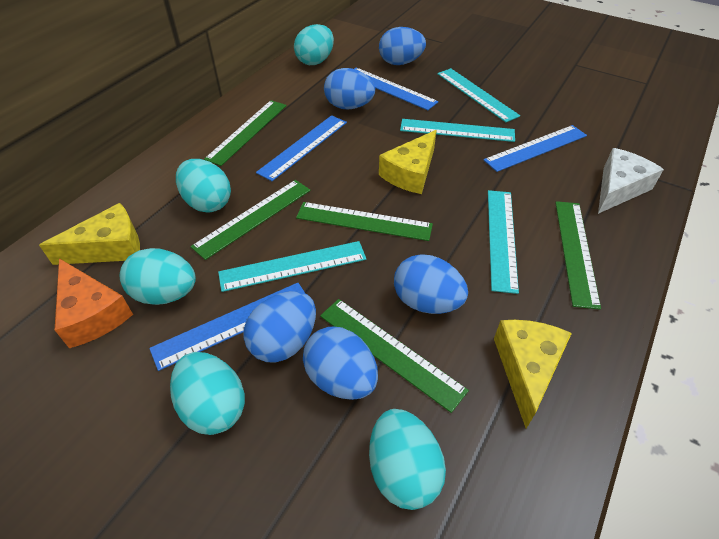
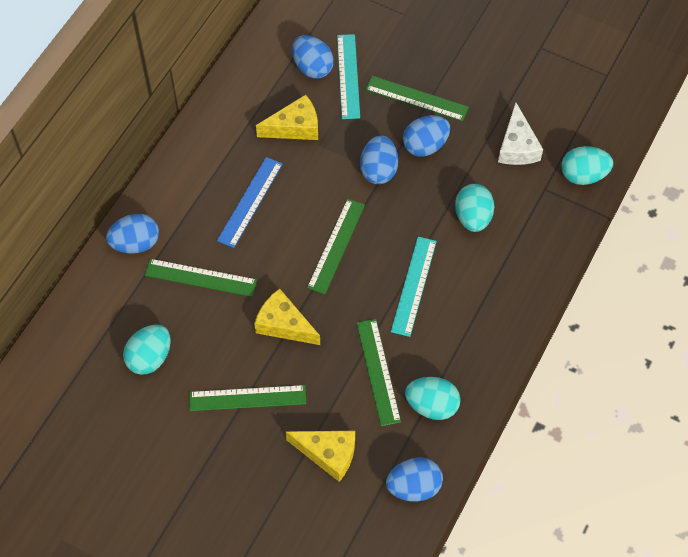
blue ruler: [149,283,306,371] [256,115,347,181] [354,67,438,110] [484,125,587,172] = 4 -> [217,157,283,248] = 1
orange cheese: [55,258,133,348] = 1 -> none = 0
turquoise egg: [120,248,196,305] [170,352,245,435] [176,159,231,213] [294,24,334,65] [369,409,446,510] = 5 -> [123,325,171,375] [405,377,461,420] [455,184,494,232] [561,146,613,185] = 4
turquoise ruler: [218,241,366,292] [400,119,515,142] [437,68,520,122] [488,190,519,294] = 4 -> [337,34,360,119] [391,237,437,337] = 2

